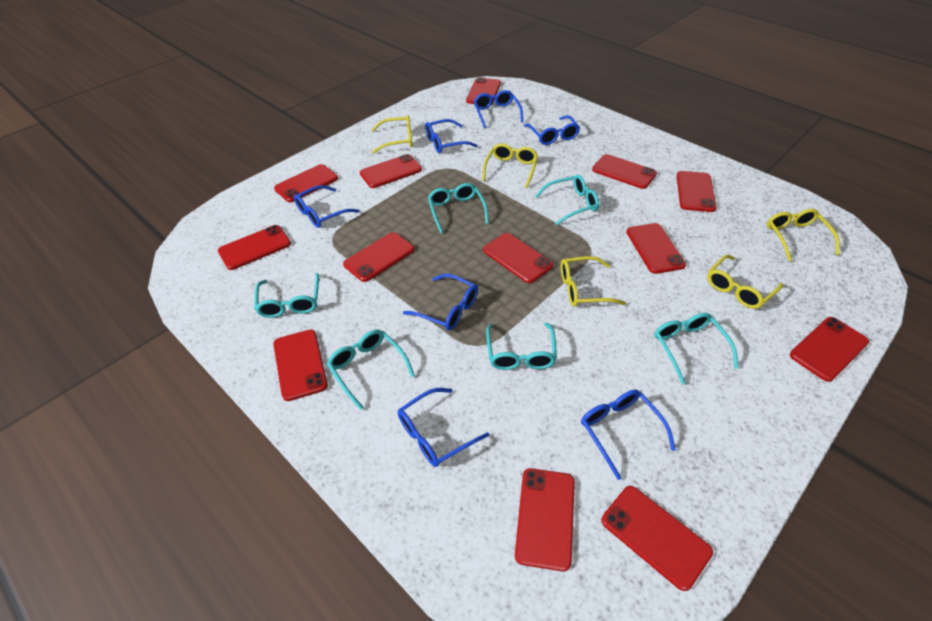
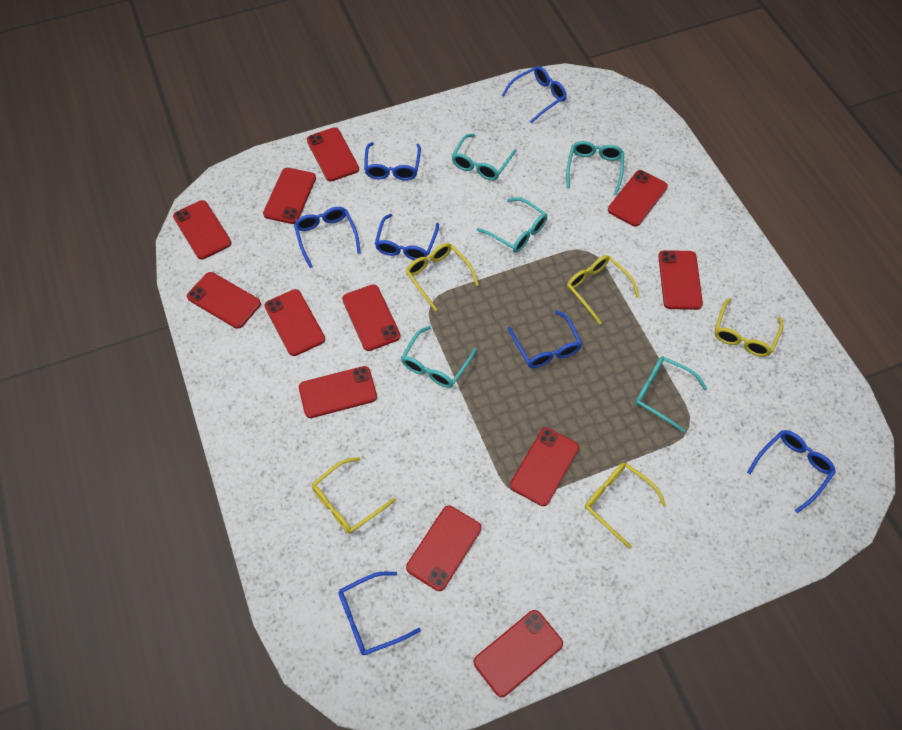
red phone: [218,225,291,270] [273,330,328,401] [274,164,338,202] [343,232,414,282] [360,154,422,188] [466,77,501,105] [483,233,553,283] [515,468,575,571] [592,154,657,189] [602,486,713,591] [626,223,686,274] [676,171,717,212] [790,317,869,382] = 13 -> [173,200,232,259] [187,272,261,329] [263,168,316,224] [264,289,325,356] [299,366,377,418] [307,127,359,182] [342,284,400,351] [406,506,481,591] [474,610,563,697] [510,428,579,506] [608,170,668,227] [658,250,703,310] = 12
turquoise glasses: [254,273,319,318] [327,330,415,410] [428,183,489,234] [486,322,557,370] [535,175,599,225] [654,313,738,384] = 6 -> [401,326,477,388] [452,134,516,180] [477,197,547,253] [566,141,624,195] [635,357,707,432] = 5

